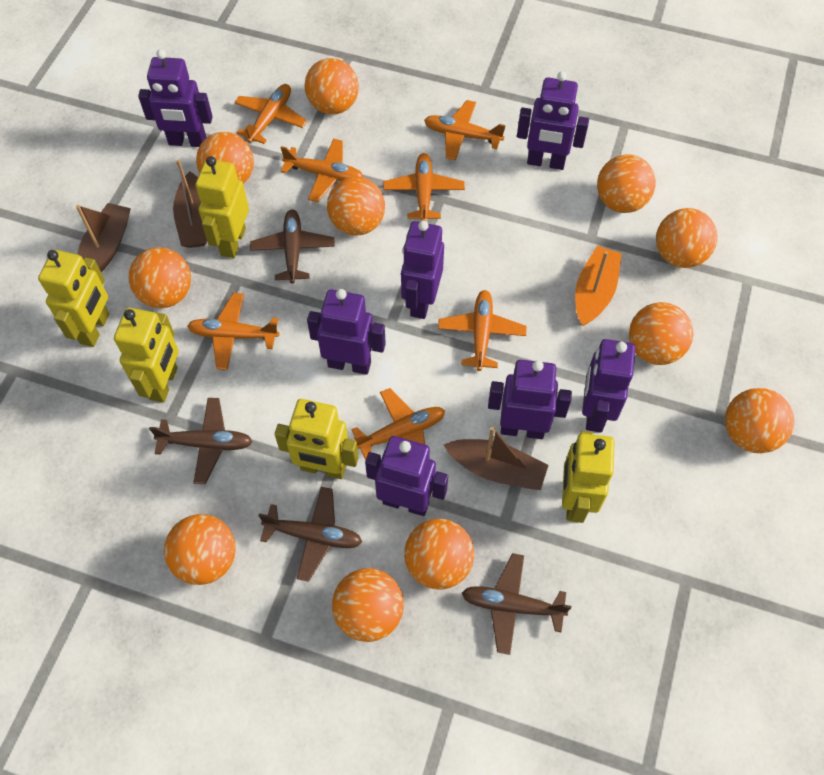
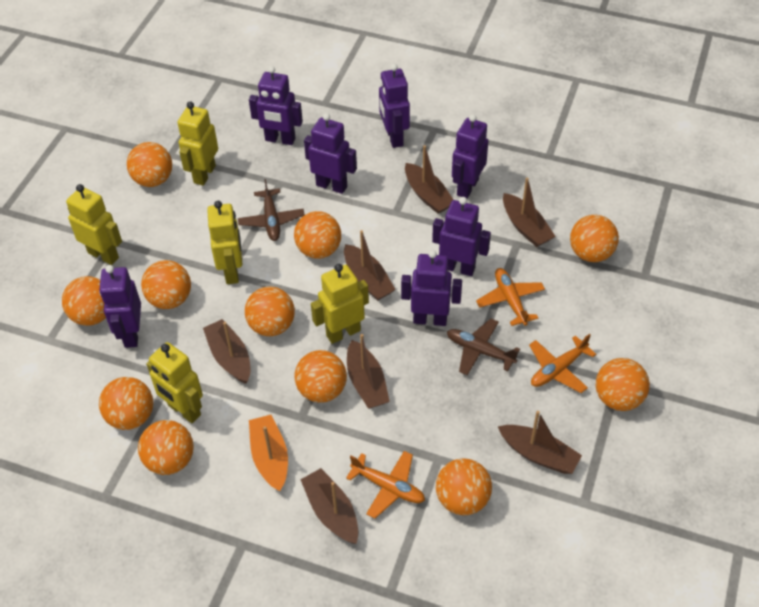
brown boat: [76,203,131,272] [173,159,207,248] [443,427,548,490] = 3 -> [203,319,250,384] [300,468,358,544] [344,230,396,301] [347,334,390,408] [405,145,453,214] [498,411,582,474] [503,177,556,247] = 7
brown plane: [149,398,253,484] [250,209,335,284] [258,487,362,582] [462,553,571,655] = 4 -> [238,179,305,241] [447,318,520,375] = 2
orange plane: [187,293,279,370] [234,84,307,144] [281,139,364,202] [352,388,445,460] [383,153,465,221] [424,100,506,160] [438,290,527,371] = 7 -> [346,451,425,519] [476,268,545,326] [529,334,596,393] = 3

